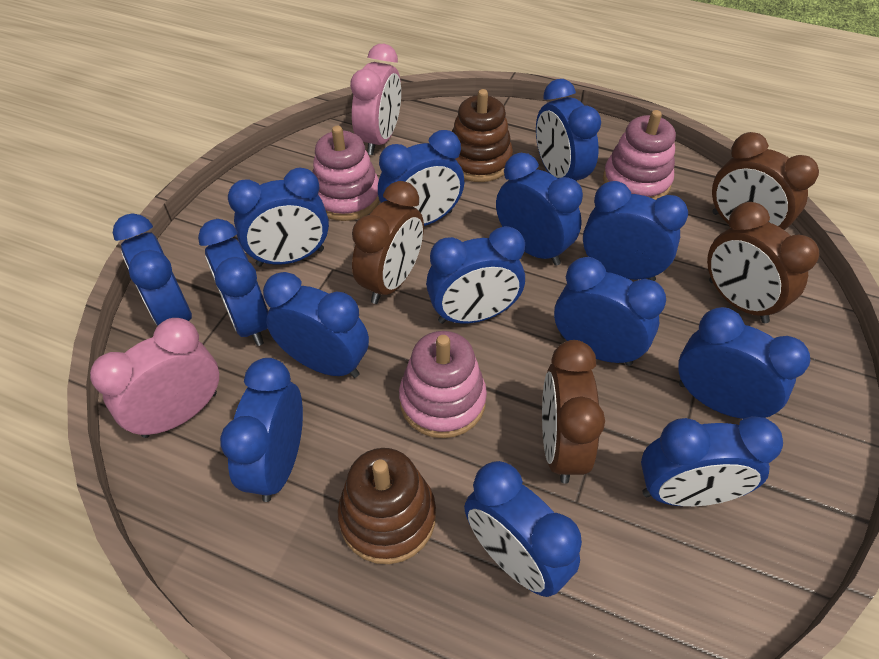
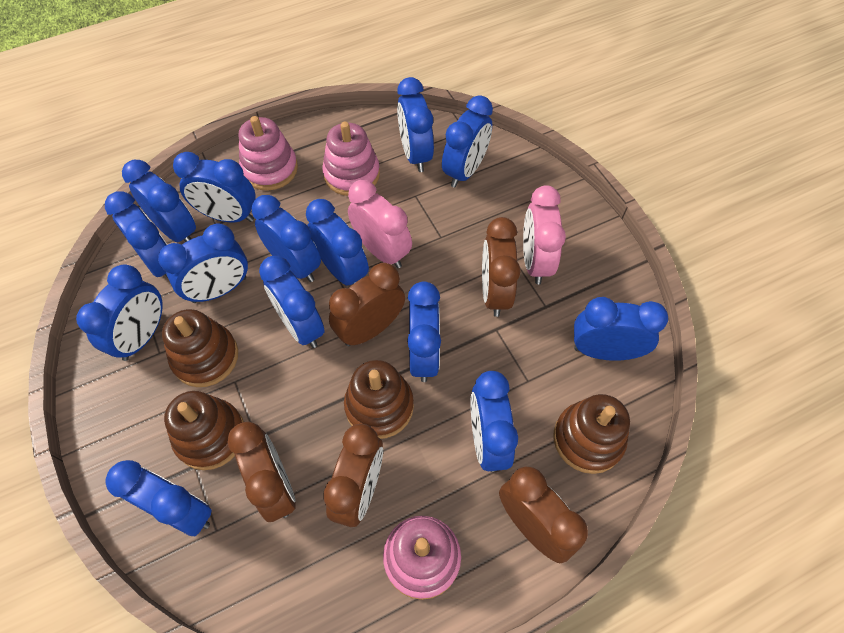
brown clock: [352,181,424,304] [542,340,605,484] [707,202,819,323] [712,132,819,230] = 4 -> [227,422,296,522] [323,424,383,527] [329,263,405,346] [482,217,521,317] [499,467,588,563] = 5
brown stacking toy: [337,448,436,564] [452,89,513,182] = 2 -> [162,309,238,387] [164,391,244,470] [344,360,414,439] [553,394,630,474] = 4

